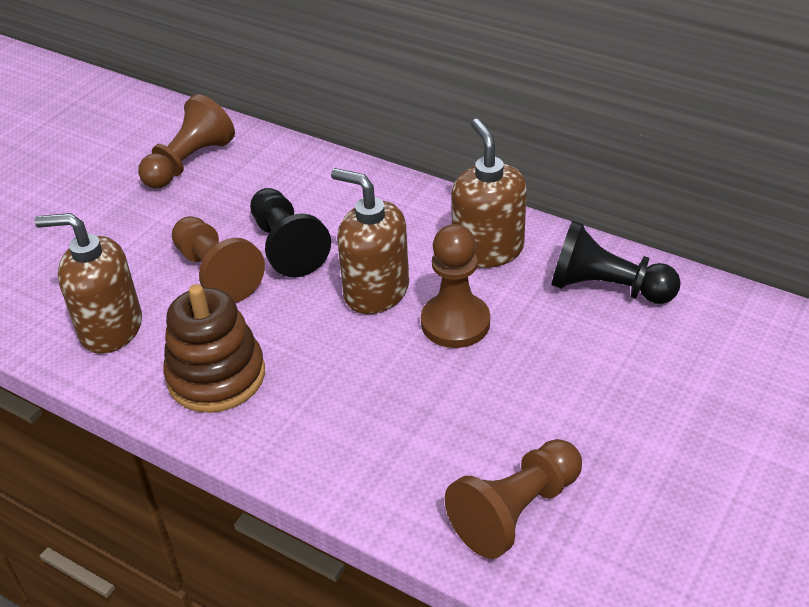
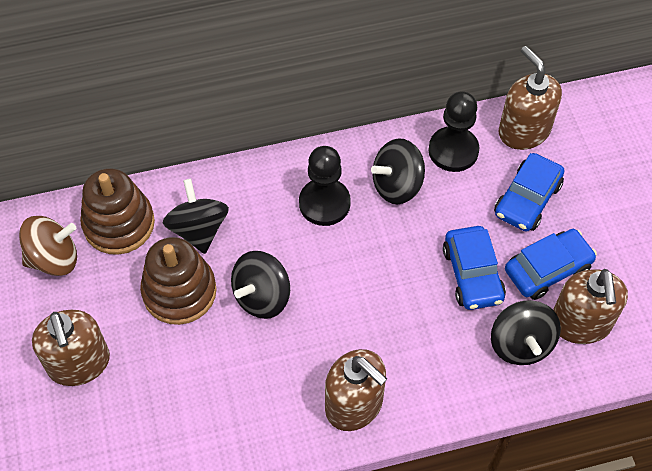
black spinning top: none = 0 -> [163,179,229,254] [231,251,290,319] [371,138,425,204] [491,300,561,365] = 4
blue car: none = 0 -> [443,226,506,310] [494,153,564,232] [505,229,597,300] = 3
brown pawn: [138,94,235,188] [172,216,265,303] [421,224,490,348] [445,439,582,559] = 4 -> none = 0
brown soap dispenser: [34,213,142,354] [331,168,409,314] [451,119,527,268] = 3 -> [32,310,110,386] [325,349,387,431] [499,46,562,150] [553,269,628,344] = 4
brown spinning top: none = 0 -> [19,216,77,276] = 1
brown stacking toy: [163,284,265,413] = 1 -> [80,168,155,255] [140,237,217,325] = 2

